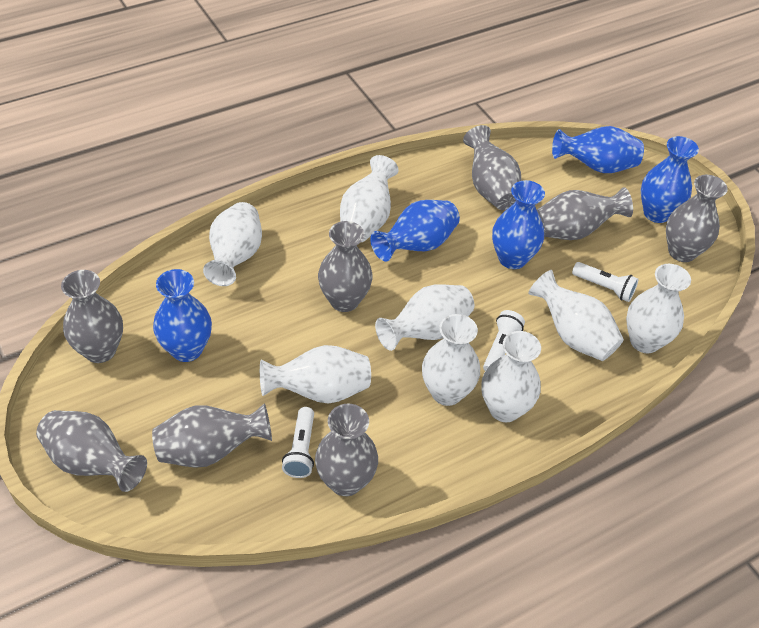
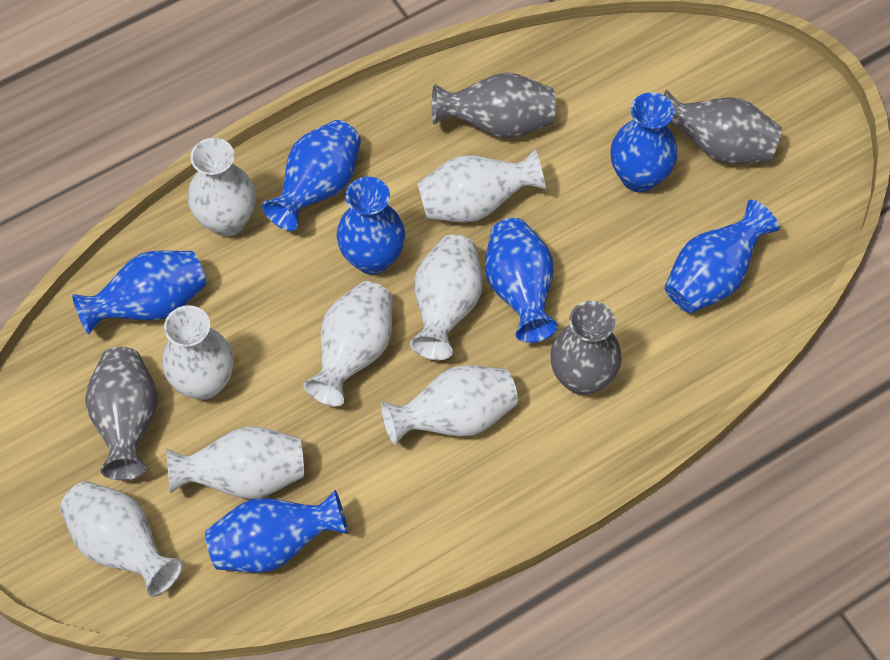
blue vase: [153,269,212,362] [370,200,460,261] [492,180,545,269] [552,126,644,173] [641,136,699,223] = 5 -> [72,250,206,334] [205,490,348,573] [262,120,361,231] [337,177,405,275] [485,218,558,343] [611,92,678,193] [665,200,780,313] = 7
grey vase: [36,410,147,492] [61,270,123,363] [152,403,272,468] [315,404,378,496] [318,221,373,312] [463,125,521,210] [537,187,633,240] [666,175,728,262] = 8 -> [85,347,158,481] [432,72,556,138] [550,301,622,395] [663,89,782,164] = 4
white flashlight: [282,407,314,478] [483,310,525,371] [572,262,639,302] = 3 -> none = 0

